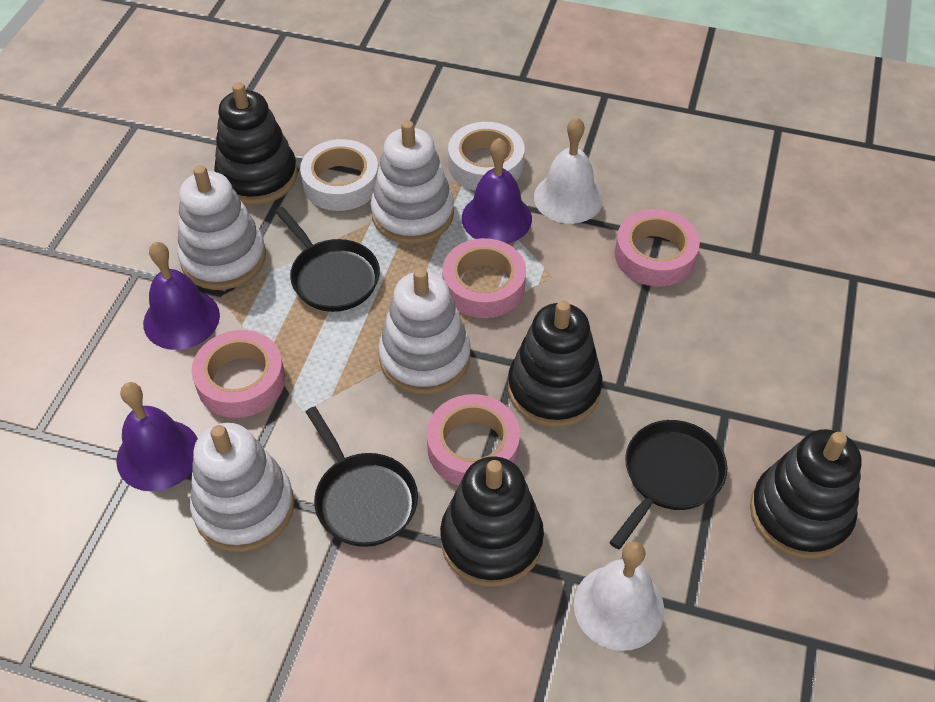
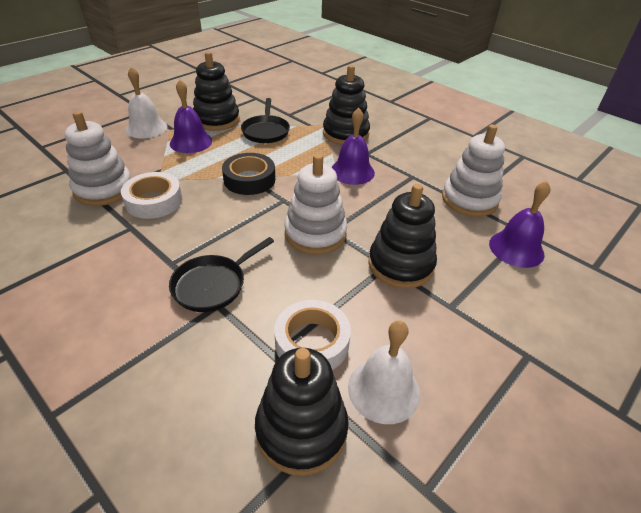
black pan: [275,207,380,312] [306,406,418,547] [609,420,727,549] = 3 -> [169,237,274,312] [241,98,290,143] = 2
black tape: none = 0 -> [222,153,275,195] = 1
pink tape: [192,330,285,418] [427,394,520,486] [442,238,526,318] [615,209,700,287] = 4 -> none = 0
white stacking toy: [177,165,266,290] [190,423,294,552] [370,120,454,244] [378,268,471,395] = 4 -> [65,111,131,206] [284,154,347,255] [442,124,505,217] = 3

